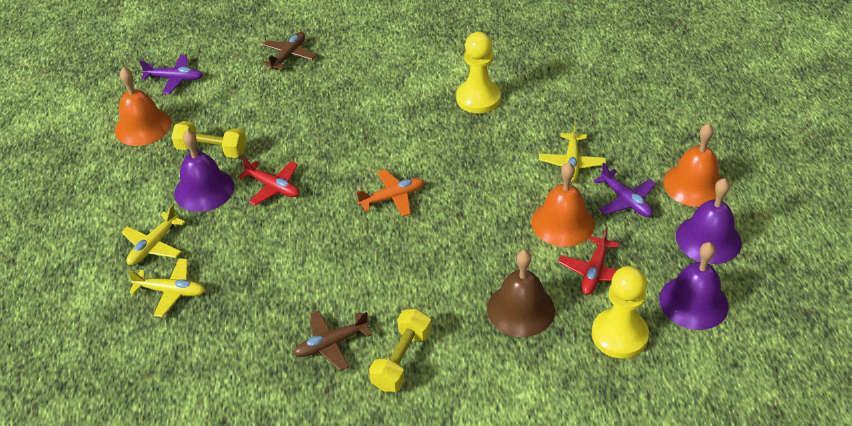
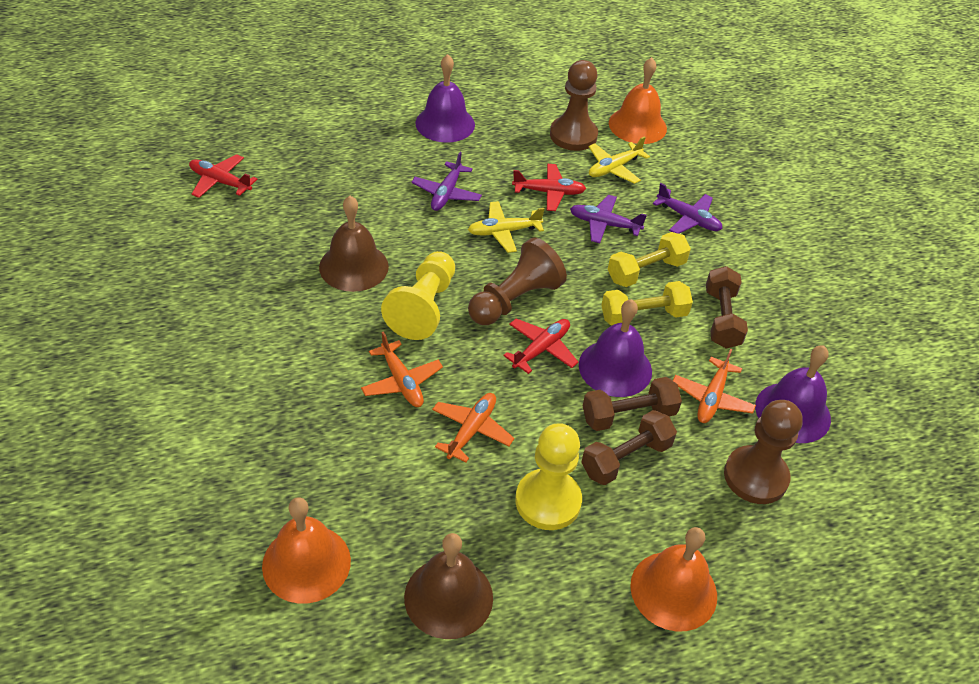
brown bell: [487,250,555,337] = 1 -> [319,196,389,292] [404,533,493,639] = 2
brown dumbbell: none = 0 -> [581,410,677,485] [583,377,682,431] [706,266,748,348] = 3
brown pawn: none = 0 -> [468,238,567,325] [550,60,598,151] [724,400,803,504] = 3
brown plane: [262,32,316,70] [294,311,372,371] = 2 -> none = 0
orange plane: [356,169,424,217] = 1 -> [361,331,443,407] [432,393,514,462] [673,349,756,423] = 3
purple plane: [139,55,203,94] [593,163,656,217] = 2 -> [411,152,482,211] [570,195,647,243] [653,183,722,234] = 3
red plane: [238,157,299,205] [558,227,619,295] = 2 -> [189,154,257,198] [503,319,578,374] [512,164,586,211] = 3
yellow plane: [122,205,185,265] [128,258,205,317] [539,122,606,182] = 3 -> [468,201,545,253] [589,136,650,184] = 2

